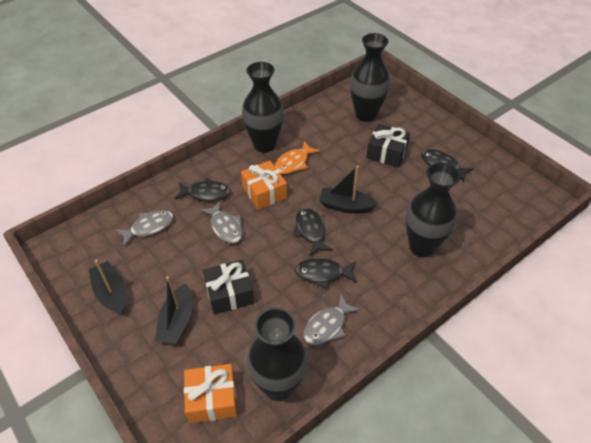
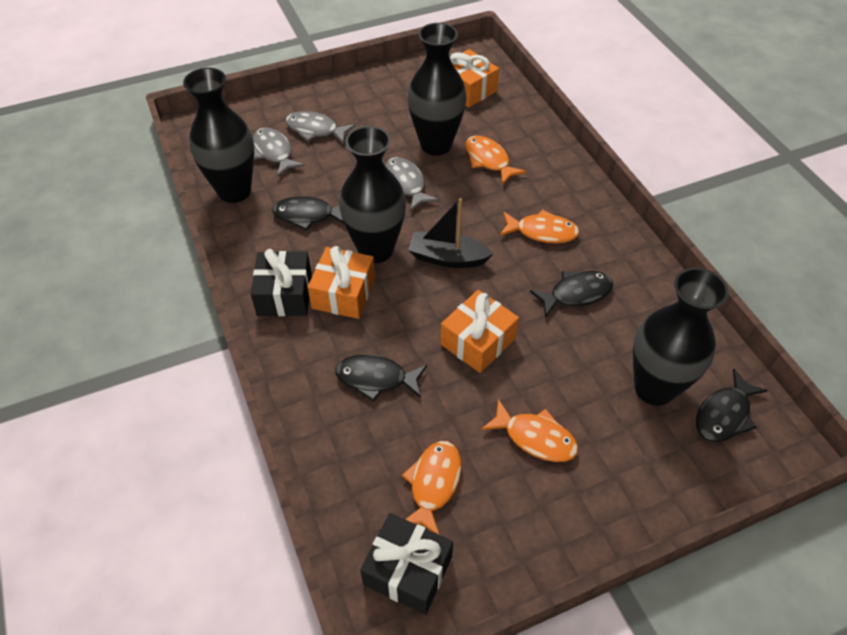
black boat: [89,259,126,315] [155,276,192,344] [319,166,379,213] = 3 -> [408,198,493,268] = 1
orange fish: [275,141,320,174] = 1 -> [402,441,461,534] [465,136,527,185] [481,399,578,462] [500,209,580,243] = 4
orange gift: [184,364,237,423] [241,160,287,210] = 2 -> [308,246,375,319] [440,290,519,373] [450,49,499,108] = 3

